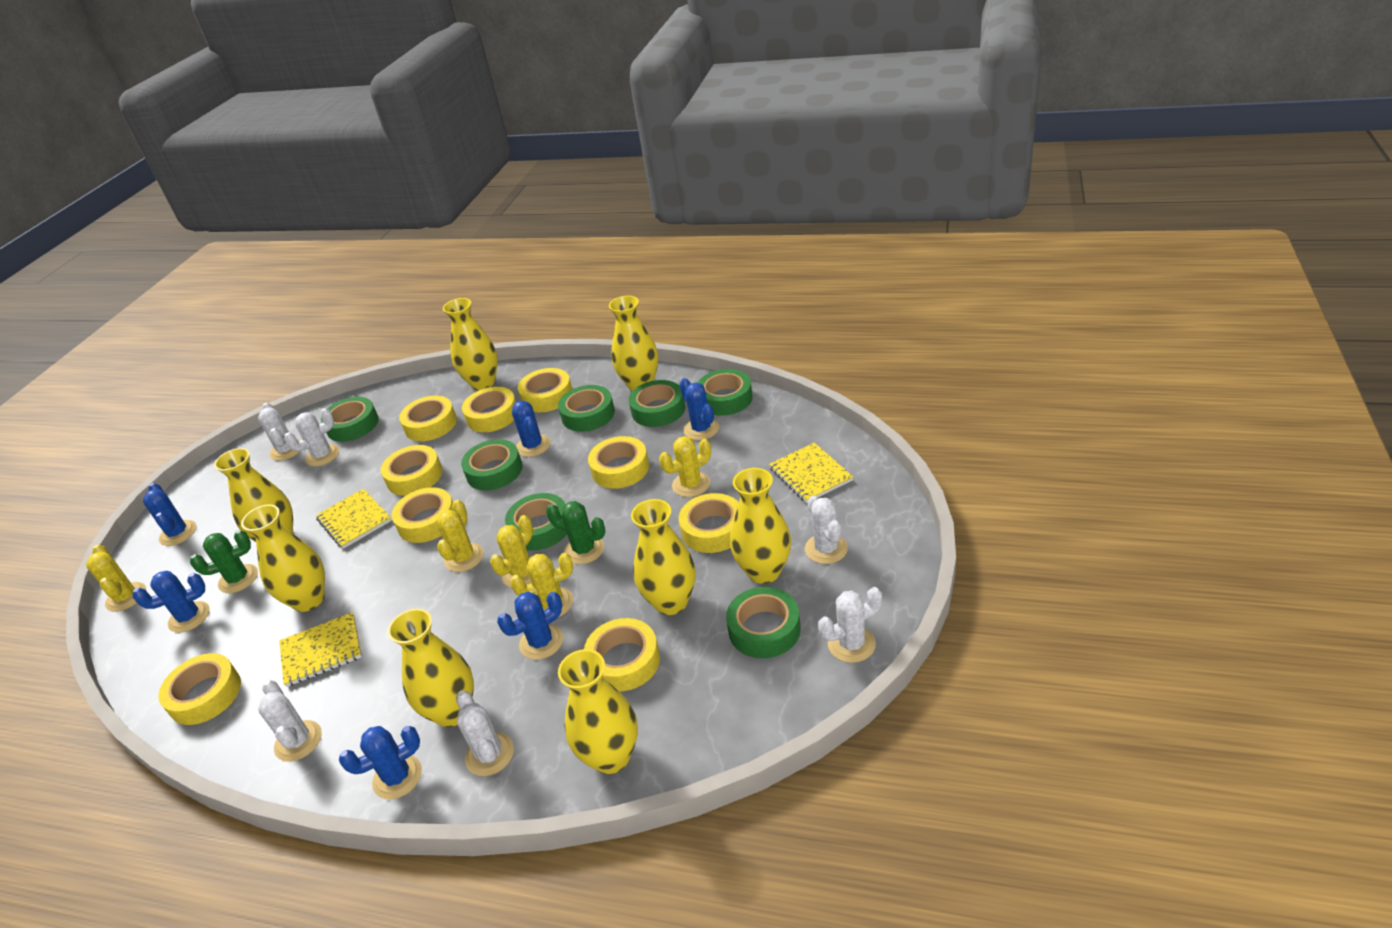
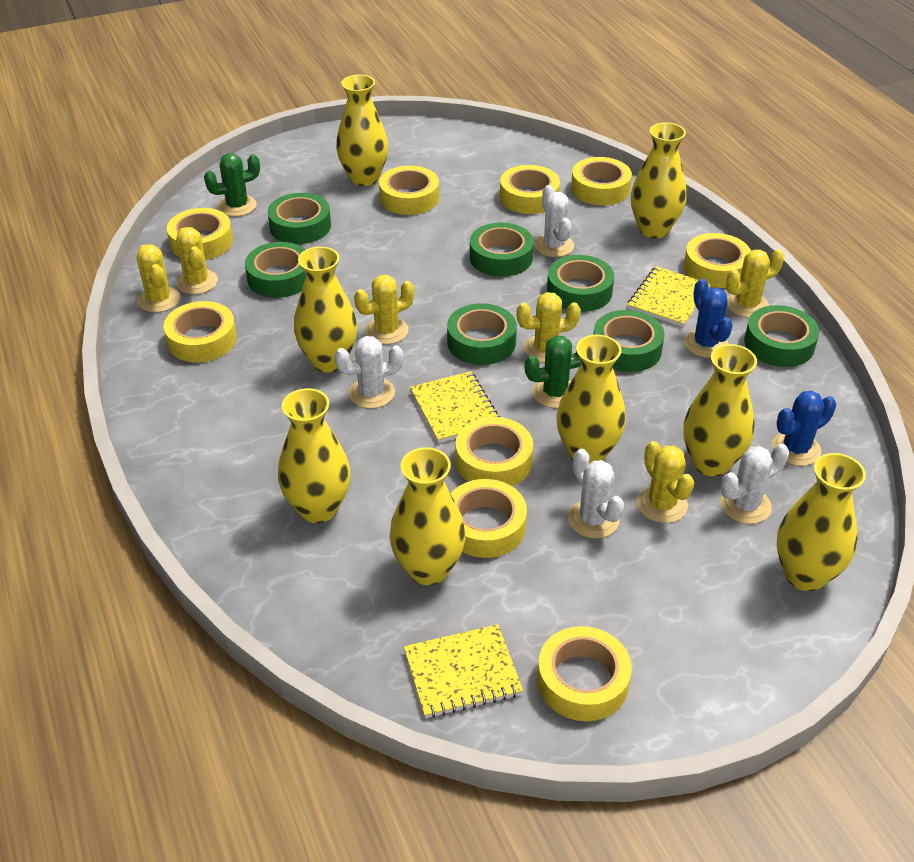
blue cactus: [133,571,210,633] [143,483,196,546] [339,726,422,799] [497,592,563,660] [512,401,551,457] [680,378,719,440] = 6 -> [684,279,733,358] [772,391,836,466] = 2
white cactus: [258,403,300,461] [258,680,322,762] [284,408,339,466] [456,690,514,776] [805,495,848,564] [818,587,882,663] = 6 -> [334,336,403,409] [534,185,574,257] [568,449,624,539] [720,444,789,524] = 4
yellow cactus: [86,545,146,612] [437,500,484,572] [490,515,533,588] [510,553,573,617] [659,436,711,497] = 5 -> [137,245,181,313] [176,227,218,294] [354,275,414,345] [517,292,581,363] [637,441,694,523] [726,249,784,318] = 6

